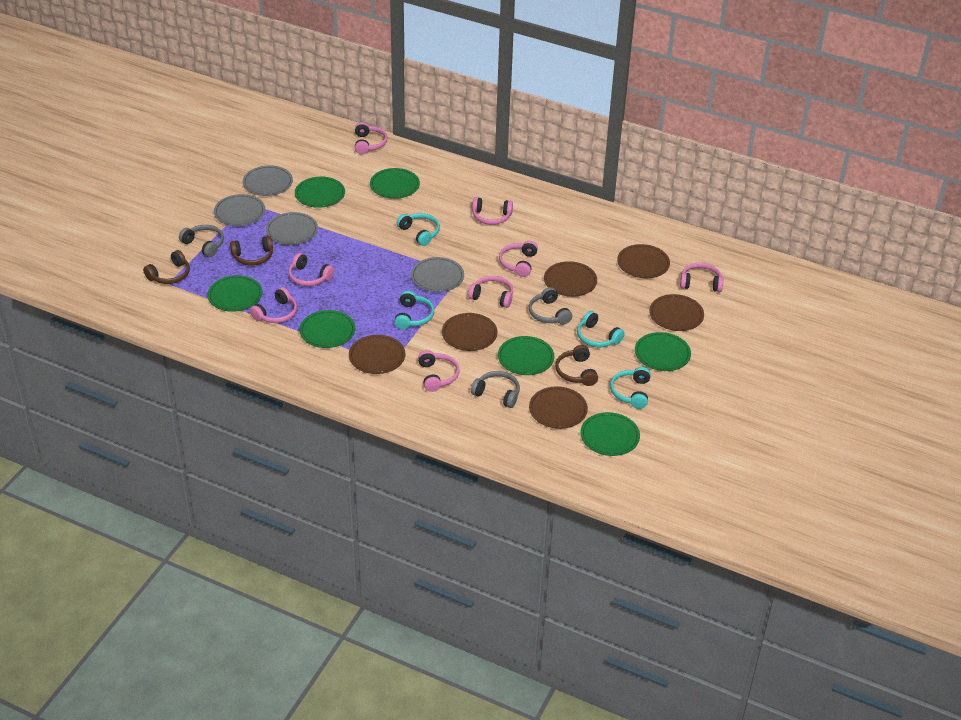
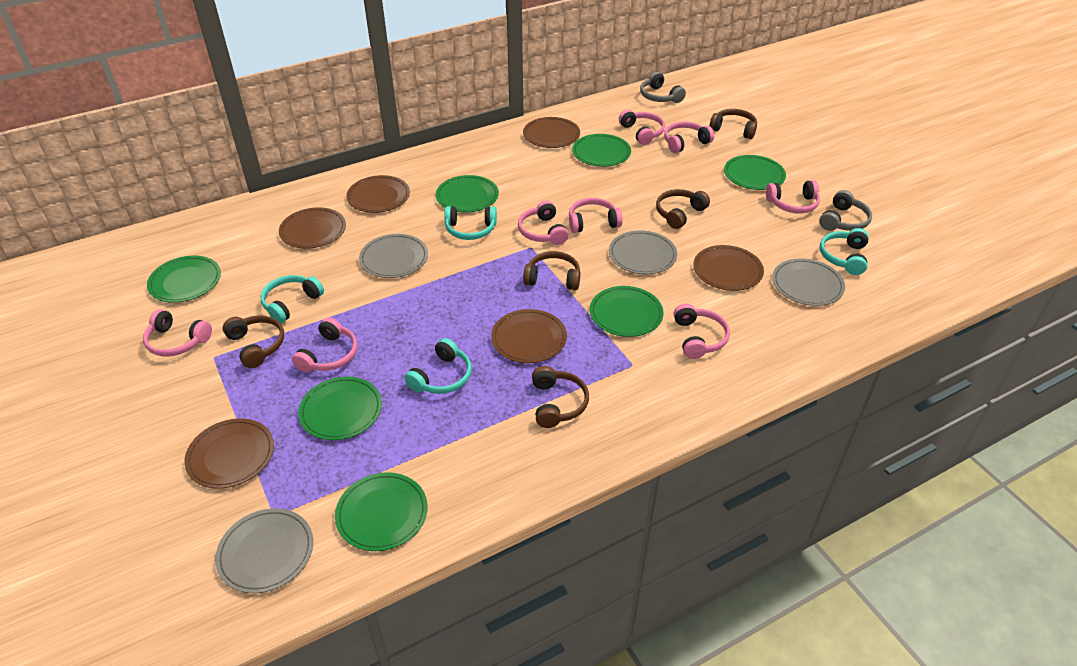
brown headphones: [143,250,190,284] [230,236,273,266] [555,345,598,386] = 3 -> [223,315,284,368] [523,251,580,290] [532,366,589,428] [656,189,710,229] [709,109,757,139] = 5
grey headphones: [179,225,224,257] [471,371,520,408] [529,287,572,325] = 3 -> [640,72,686,103] [819,190,872,231] = 2

